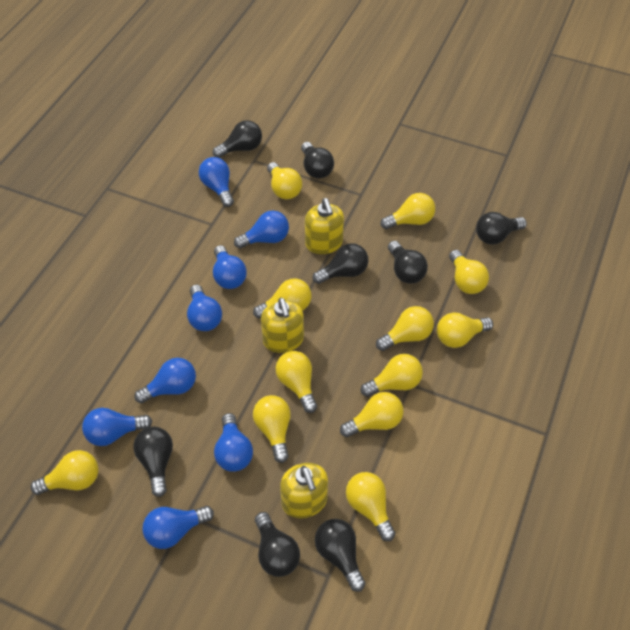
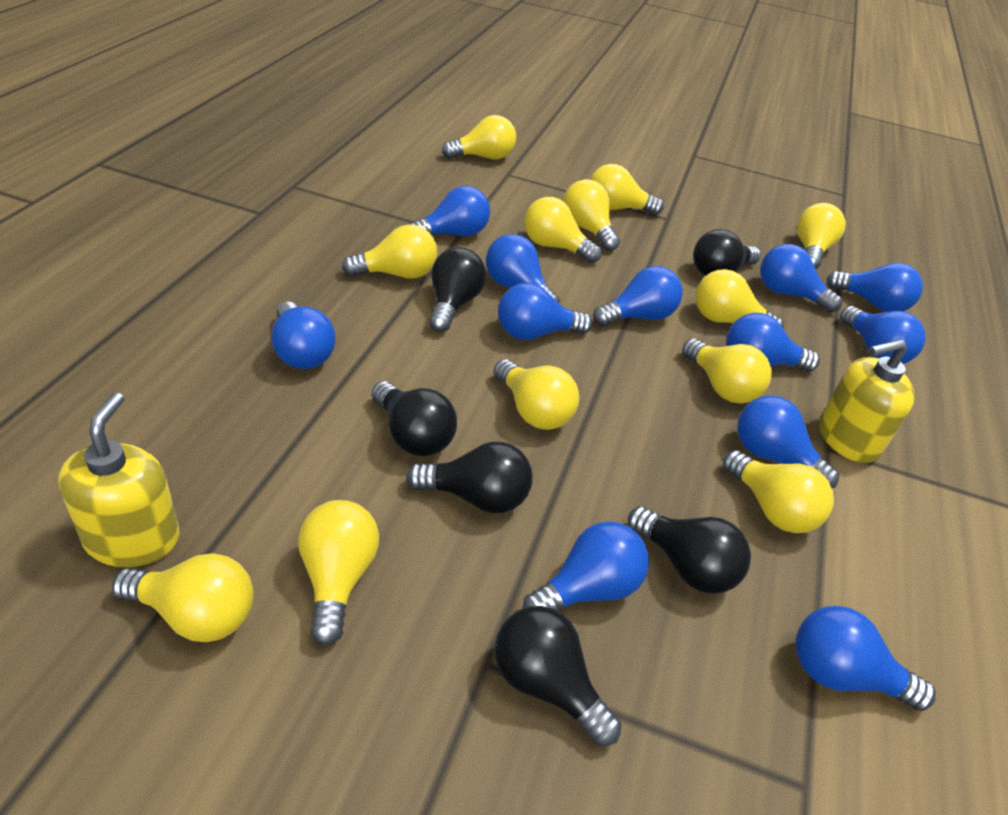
black light bulb: [133,427,173,497] [213,120,262,158] [255,512,300,577] [301,142,334,179] [312,243,368,284] [315,519,365,592] [388,241,428,284] [476,212,527,245] = 8 -> [371,381,457,456] [406,442,533,513] [429,247,486,332] [495,606,621,746] [628,506,751,594] [693,229,761,276] = 6
blue light bulb: [82,408,152,446] [134,358,196,404] [142,506,214,549] [187,285,222,331] [199,157,234,207] [213,245,247,289] [214,413,253,472] [234,211,289,249] = 8 -> [272,302,336,369] [409,186,490,236] [486,234,560,303] [498,283,592,340] [523,521,649,611] [593,266,683,326] [726,313,820,372] [737,395,839,488] [760,244,842,312] [796,606,936,711] [826,263,923,312] [840,306,926,364] = 12
yellow soap dispenser: [261,298,304,353] [280,463,328,519] [305,198,344,254] = 3 -> [58,392,180,567] [819,339,915,463] = 2

